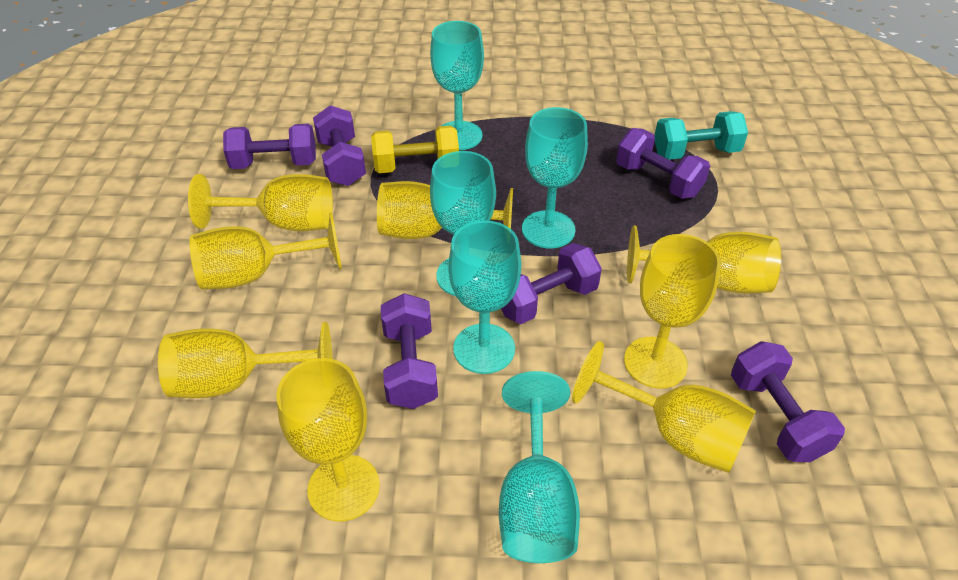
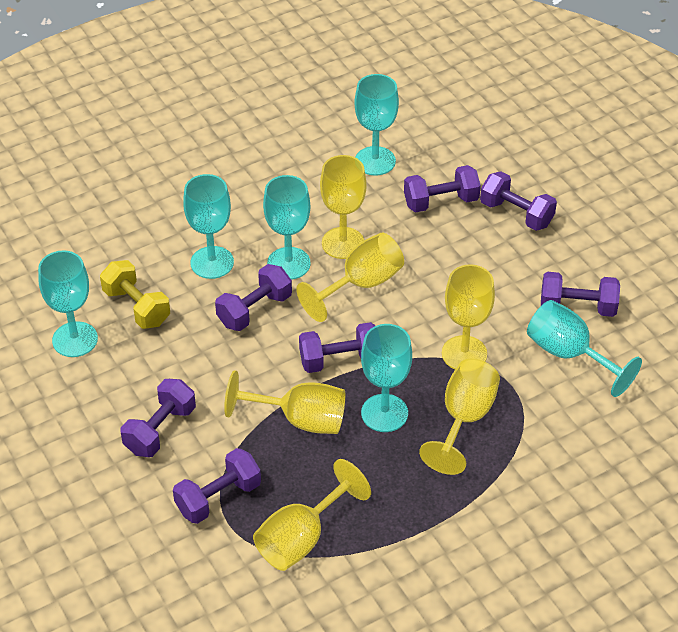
purple dumbbell: [223,124,316,169] [313,105,366,186] [381,293,438,409] [501,243,602,324] [616,128,710,199] [731,341,845,462] = 6 -> [121,379,196,457] [173,448,261,524] [215,264,292,331] [299,322,375,373] [404,165,481,212] [480,171,557,231] [541,272,620,317] = 7
turquoise dumbbell: [654,111,748,160] = 1 -> none = 0
turquoise goblet: [430,21,484,150] [430,151,496,296] [448,220,521,374] [499,371,580,563] [522,107,588,249] = 5 -> [38,250,98,357] [183,174,234,279] [263,175,311,280] [354,74,399,176] [361,324,412,432] [527,300,642,397] = 6
yellow goblet: [158,322,333,398] [188,174,333,231] [189,212,342,289] [276,358,380,522] [377,181,513,239] [572,341,756,473] [624,234,721,389] [627,225,781,294] = 8 -> [224,370,345,434] [253,459,371,571] [296,233,404,322] [320,155,367,259] [419,359,500,475] [442,264,495,369] = 6

